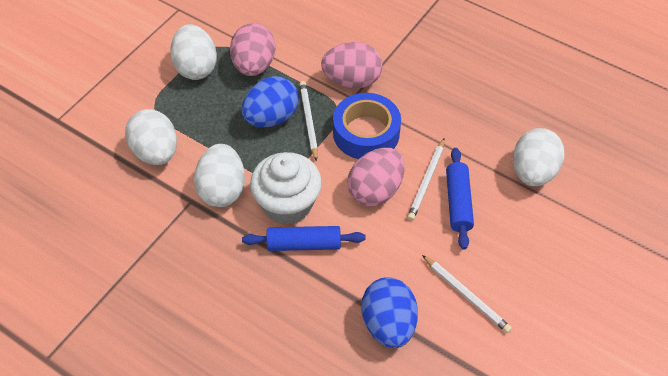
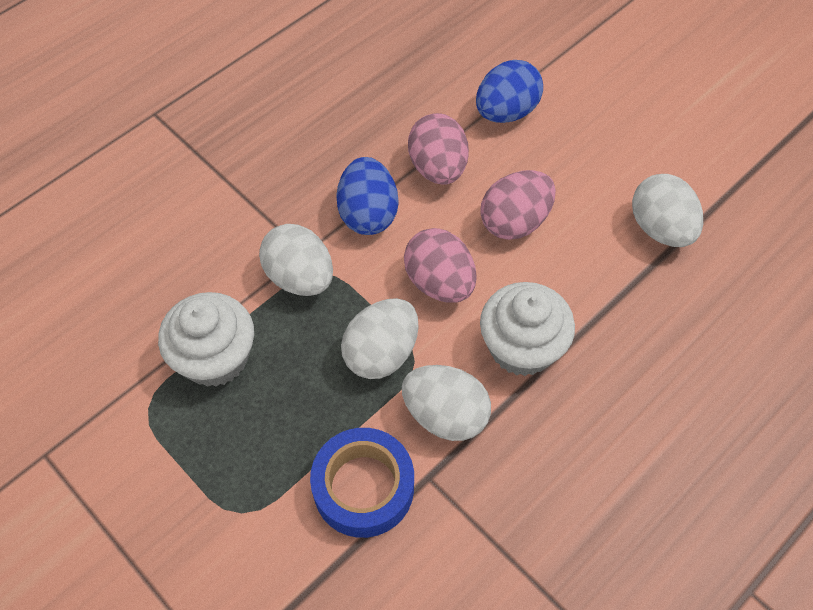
blue rolling pin: [242,226,366,251] [446,148,474,250] = 2 -> none = 0
white cupcake: [250,152,322,224] = 1 -> [158,292,254,387] [480,282,575,376] = 2
white pencil: [299,81,318,161] [407,138,445,221] [422,255,512,333] = 3 -> none = 0

